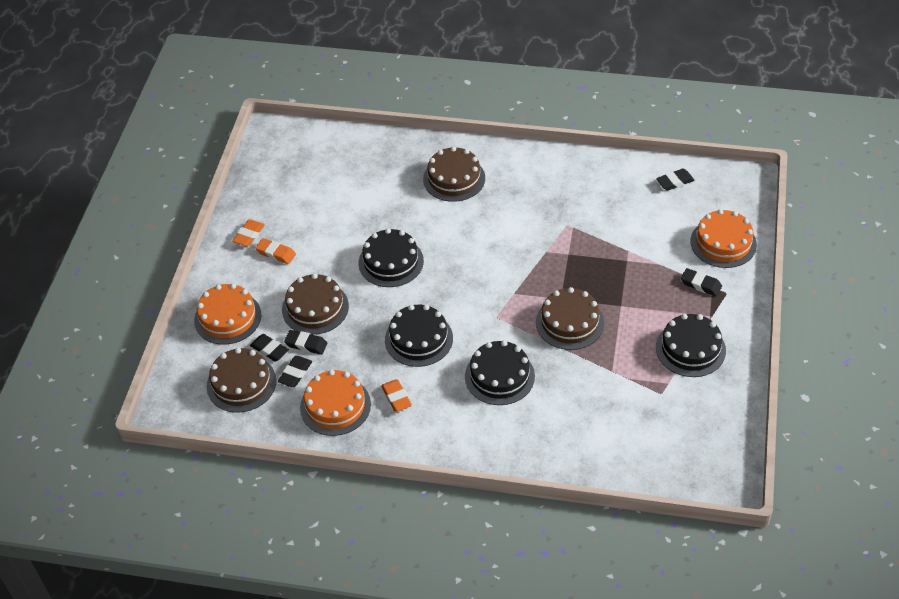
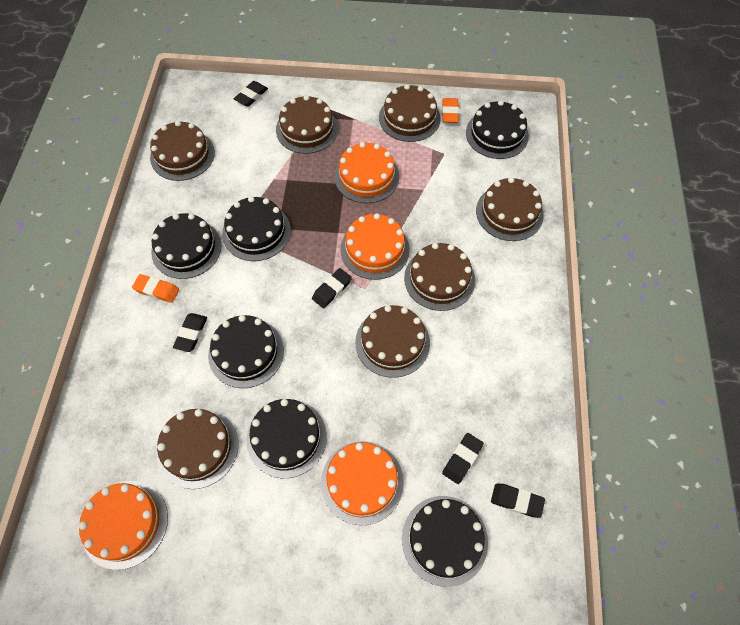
black cake: [359,228,424,287] [385,304,453,367] [465,340,535,405] [656,314,726,377] = 4 -> [151,213,221,279] [208,315,284,388] [222,196,291,261] [246,399,327,478] [402,496,488,587] [466,100,529,159] = 6
brown cake: [207,348,276,413] [282,273,349,335] [423,146,485,202] [536,287,604,350] = 4 -> [150,121,215,181] [157,409,238,489] [276,95,338,154] [355,305,430,378] [379,84,441,142] [404,243,475,311] [476,177,544,241] = 7
orange cake: [194,283,261,345] [300,370,371,436] [691,209,757,268] = 3 -> [79,481,168,570] [321,441,404,526] [334,142,399,203] [340,213,410,280] = 4
orange eraser: [232,219,265,247] [255,238,296,264] [381,379,412,412] = 3 -> [132,274,179,303] [442,98,459,123] = 2

